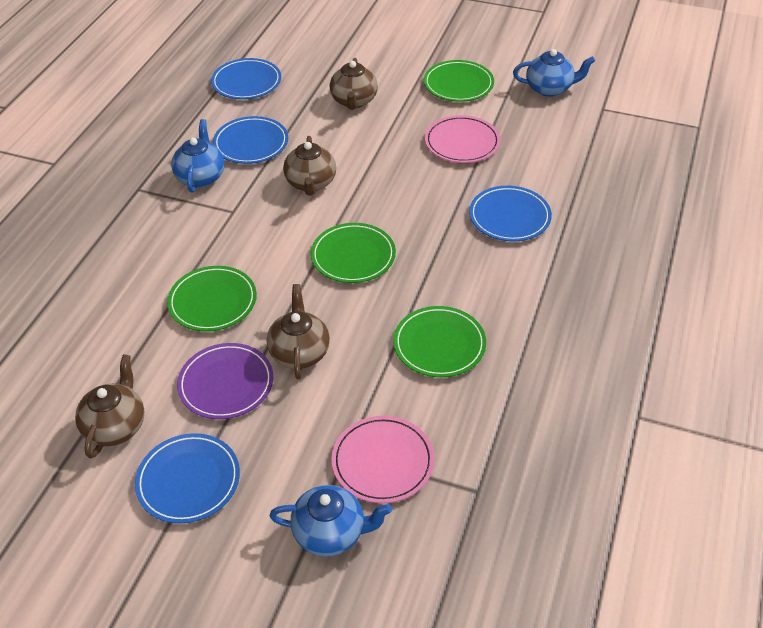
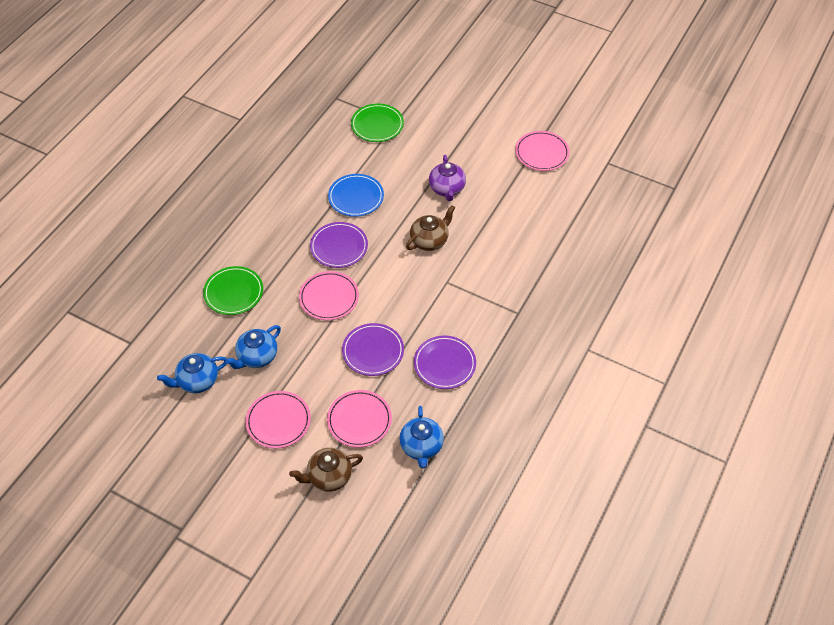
blue plate: [135,433,240,524] [211,58,281,99] [213,116,288,164] [469,186,552,241] = 4 -> [328,174,384,217] = 1
brown teapot: [75,354,144,458] [267,284,330,379] [283,136,336,196] [330,58,378,110] = 4 -> [289,448,363,492] [406,205,455,251] = 2
green plate: [167,266,257,331] [311,223,396,283] [393,306,486,377] [424,60,494,102] = 4 -> [203,266,263,315] [351,104,404,142] = 2
pink plate: [332,416,434,503] [425,115,500,163] = 2 -> [246,391,311,448] [299,271,359,320] [327,390,392,447] [515,131,570,171] = 4
purple plate: [177,343,273,419] = 1 -> [310,222,368,268] [342,323,404,376] [414,336,476,389] = 3
purple teapot: none = 0 -> [429,155,466,201] = 1

